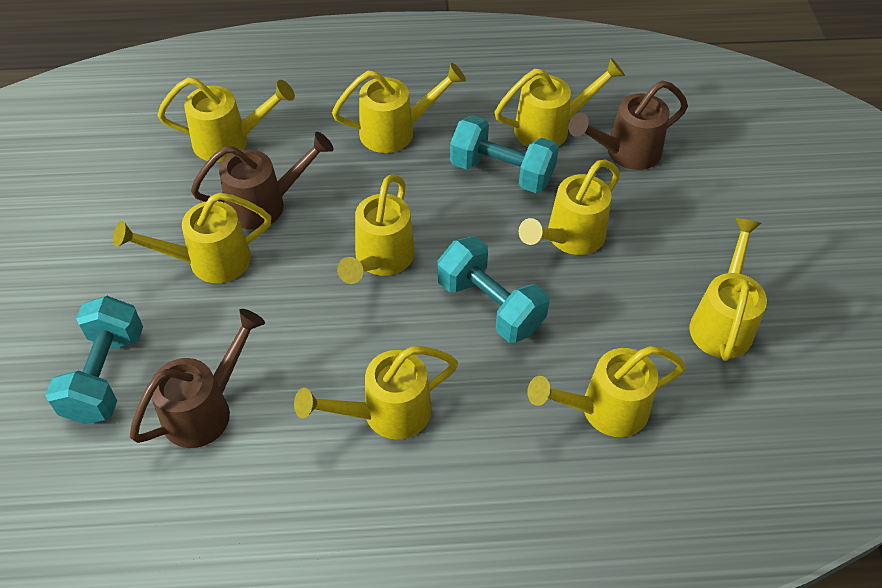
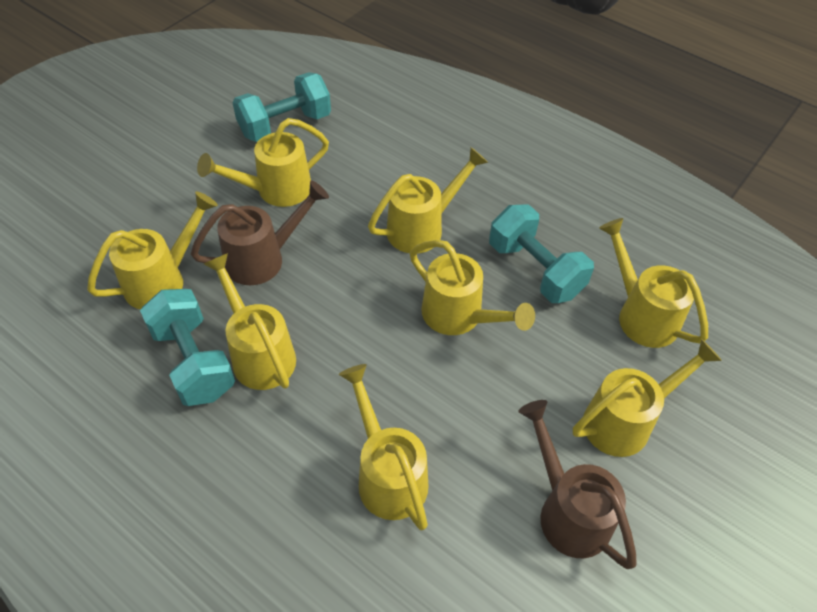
brown watering can: [130,309,265,448] [191,132,333,229] [569,81,688,170] = 3 -> [191,181,329,285] [518,400,637,569] = 2
yellow watering can: [113,192,271,283] [157,77,295,162] [294,346,458,440] [332,63,466,153] [337,175,415,284] [495,58,625,147] [519,160,620,255] [527,346,686,437] [690,218,767,361] = 9 -> [87,191,218,309] [197,118,329,207] [204,253,296,390] [339,364,429,530] [368,147,488,254] [410,240,535,335] [573,339,722,457] [599,218,708,348] = 8

